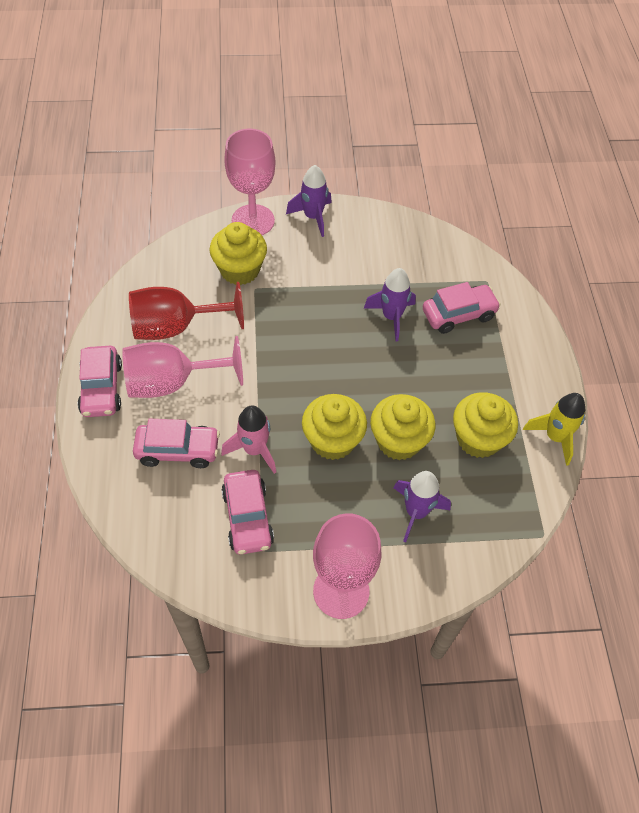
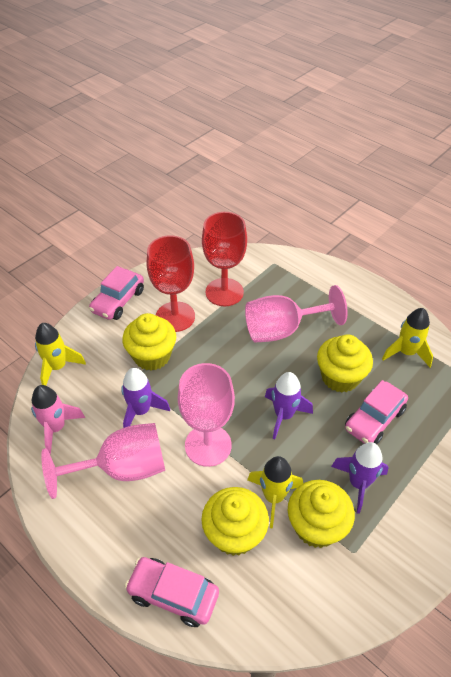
pink car: [78,346,122,417] [133,419,220,468] [221,470,274,554] [423,282,501,334] = 4 -> [89,266,144,320] [125,557,219,627] [345,380,408,444] = 3
red goblet: [129,282,244,340] = 1 -> [147,235,195,332] [202,212,247,306] = 2
yellow rocket: [523,393,585,466] = 1 -> [35,323,86,386] [247,456,303,528] [382,308,433,367] = 3

